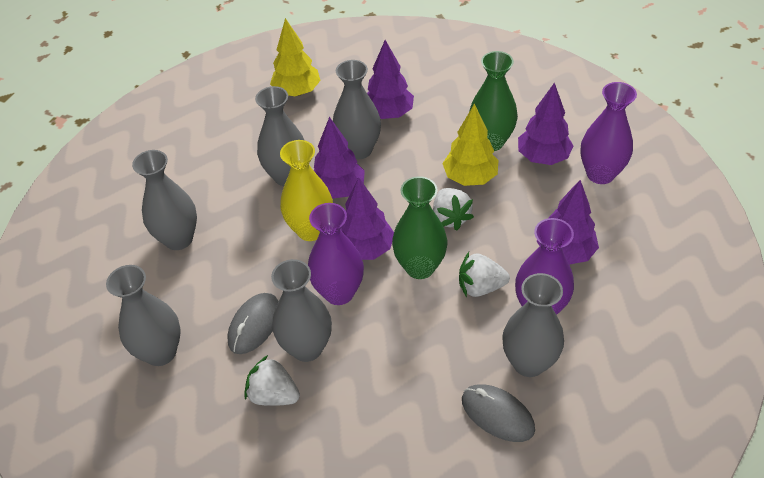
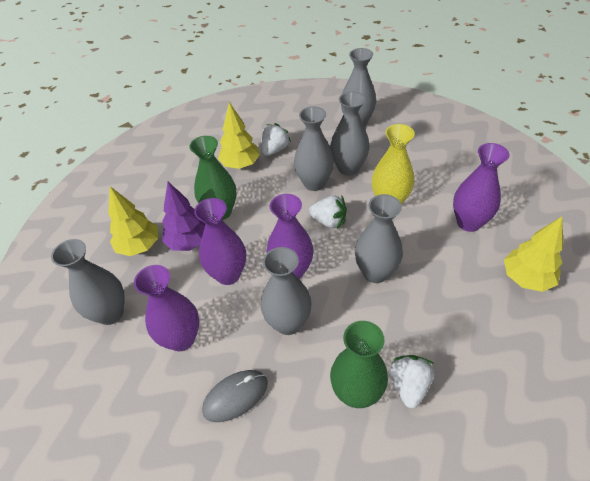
grey mouse: [227,293,279,354] [462,384,535,442] = 2 -> [202,370,268,422] = 1
purple tree: [314,117,365,199] [340,177,394,260] [367,40,414,119] [518,82,574,165] [537,180,599,264] = 5 -> [162,182,205,251] = 1
purple vase: [308,203,364,305] [515,218,574,315] [580,82,637,184] = 3 -> [134,265,199,351] [194,198,246,285] [267,194,314,279] [453,143,510,232] = 4
yellow tree: [270,18,321,96] [442,103,498,186] = 2 -> [108,186,158,256] [218,102,260,169] [504,217,563,292] = 3

